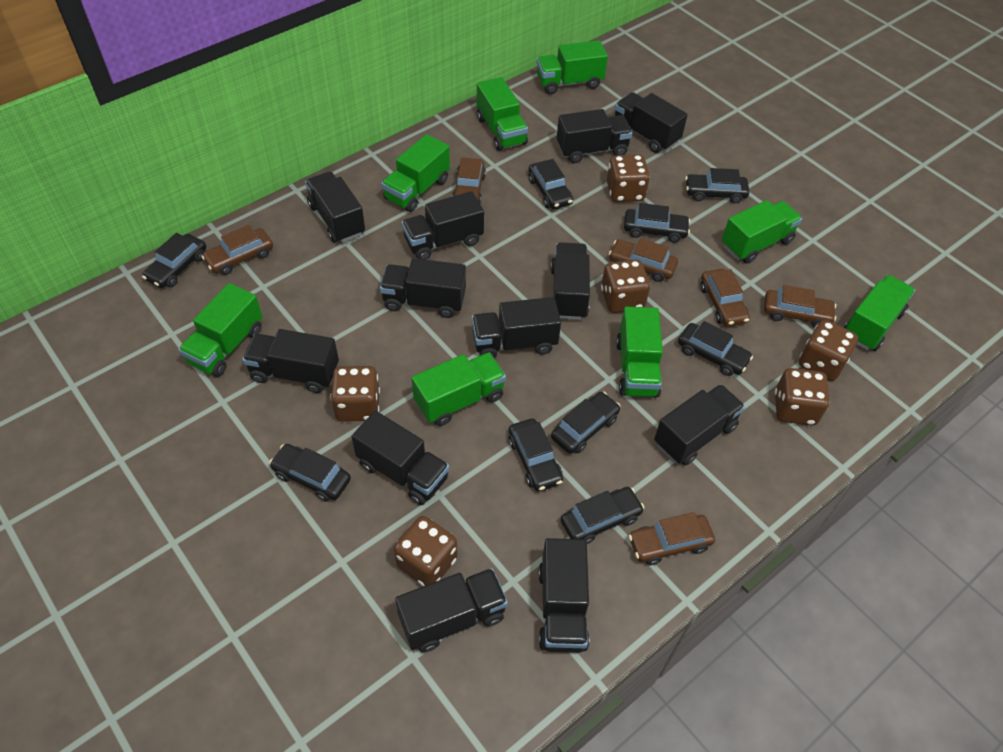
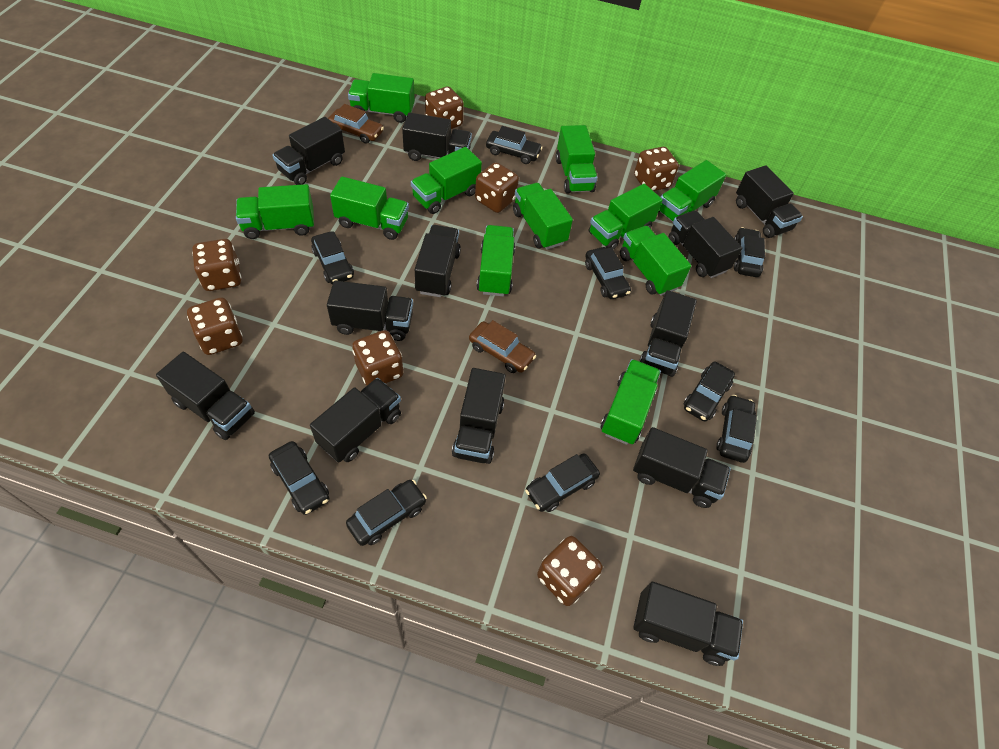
brown car: [201,225,273,275] [452,157,486,203] [609,238,678,282] [629,512,715,565] [701,269,750,326] [764,285,836,328] = 6 -> [328,104,384,144] [469,320,536,373] = 2
brown dice: [330,366,380,422] [394,516,457,586] [601,259,650,313] [607,154,650,202] [775,368,830,425] [799,320,858,381] = 6 -> [187,297,243,355] [192,239,241,291] [352,330,403,385] [425,86,464,129] [475,162,519,213] [537,536,603,606] [634,147,679,191] = 7
green truck: [178,283,262,377] [381,134,450,212] [412,352,506,426] [477,77,528,151] [537,40,608,94] [616,307,663,397] [722,200,802,264] [844,275,915,351] = 8 -> [236,184,314,239] [330,177,409,240] [348,73,415,123] [411,147,482,214] [476,225,515,296] [513,183,573,250] [555,125,598,193] [589,184,663,250] [600,359,661,445] [620,226,691,296] [659,160,726,222] = 11

